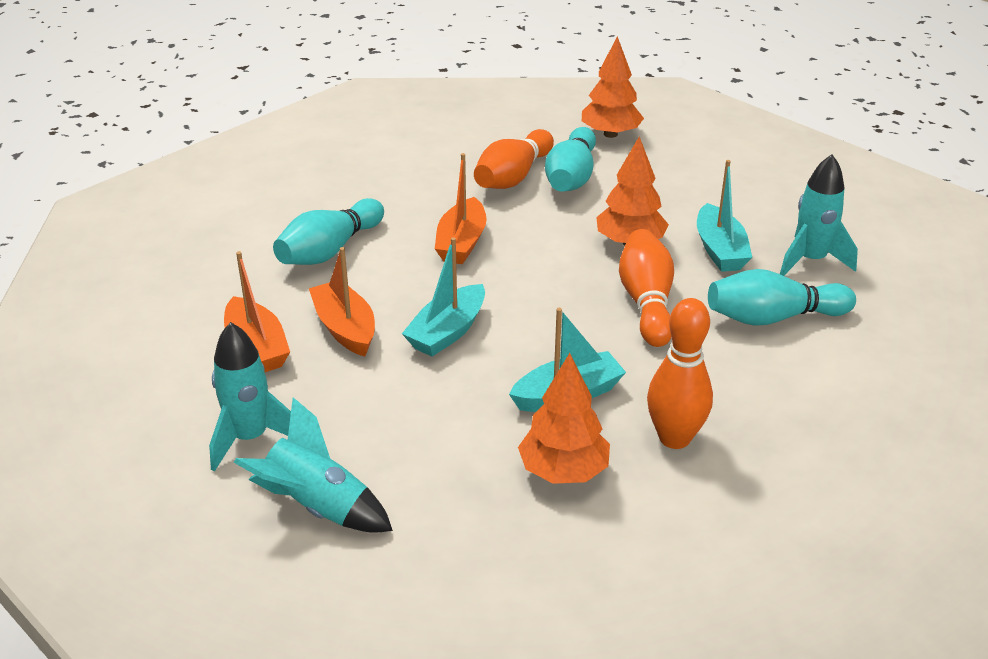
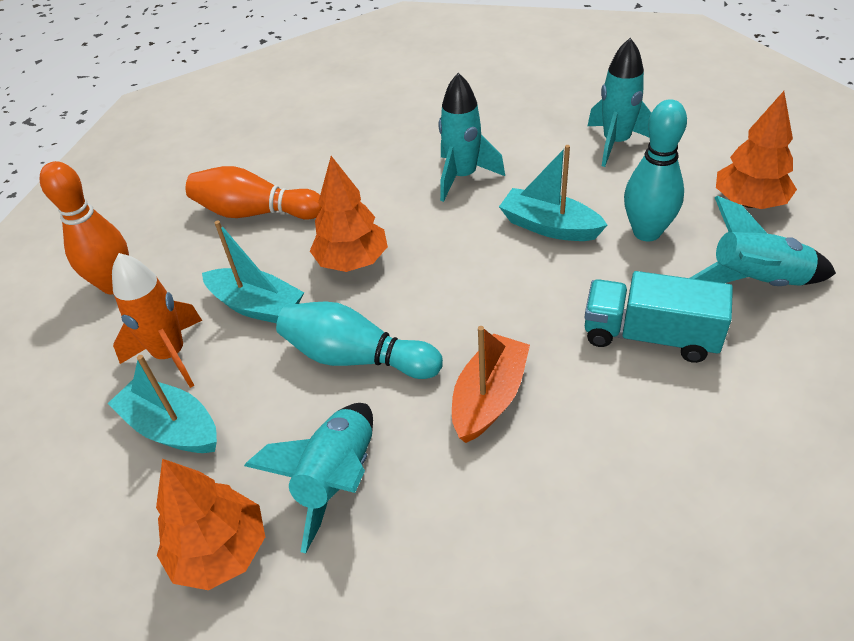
orange boat: [224,251,290,372] [309,247,375,357] [435,153,487,264] = 3 -> [452,326,530,443] = 1
orange bowling pin: [474,129,554,189] [619,229,674,347] [647,298,713,449] = 3 -> [40,161,129,294] [186,166,322,220] = 2
orange rocket: none = 0 -> [112,253,202,388] = 1
turquoise bowling pin: [273,198,384,265] [545,127,596,192] [708,269,856,326] = 3 -> [276,301,443,379] [624,99,687,241] = 2
turquoise rocket: [209,322,291,471] [234,397,393,533] [780,154,858,276] = 3 -> [244,403,373,553] [439,73,505,202] [588,38,651,167] [690,196,836,286] = 4
turquoise truck: none = 0 -> [584,271,733,363] = 1

